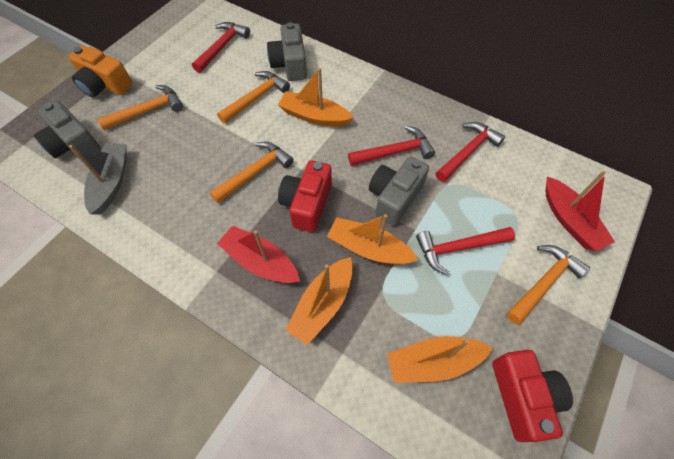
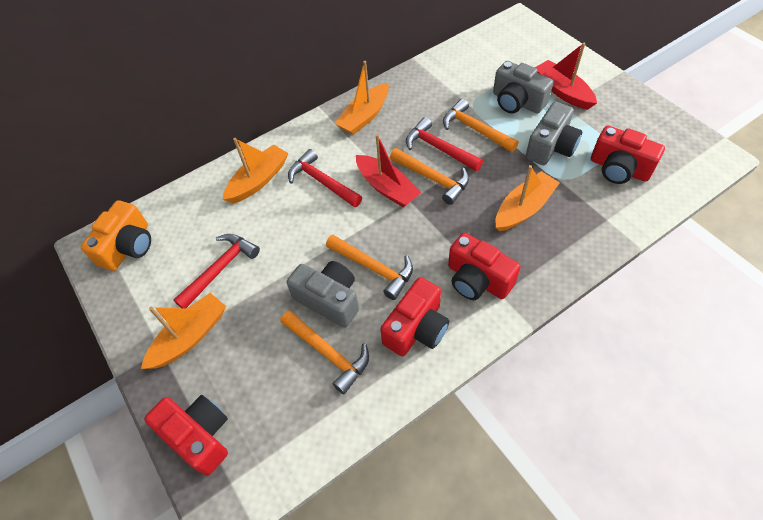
grey boat: [69,143,127,215] = 1 -> none = 0
red camera: [278,160,332,232] [492,350,573,442] = 2 -> [144,395,228,476] [380,277,449,356] [448,233,521,300] [591,126,665,184] = 4
red hammer: [192,22,250,73] [348,126,435,166] [416,227,515,275] [435,122,505,182] = 4 -> [173,234,260,309] [288,149,362,207] [406,117,483,171] = 3

